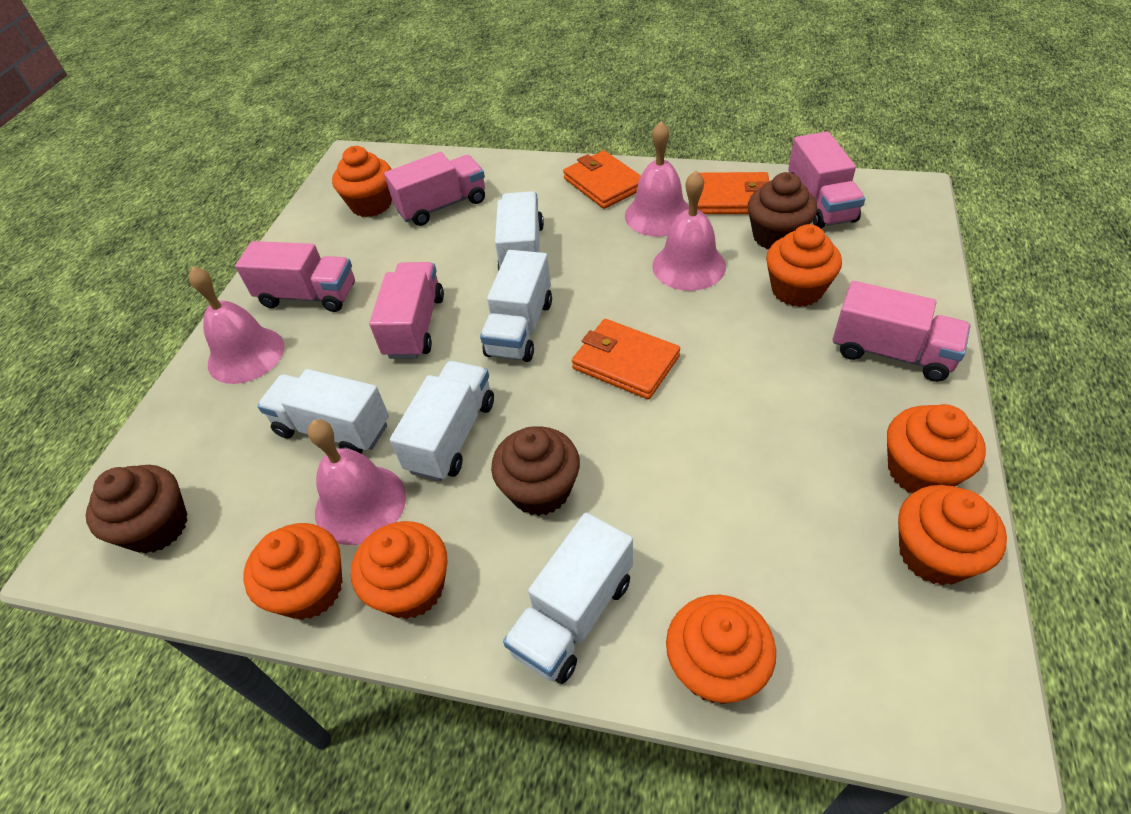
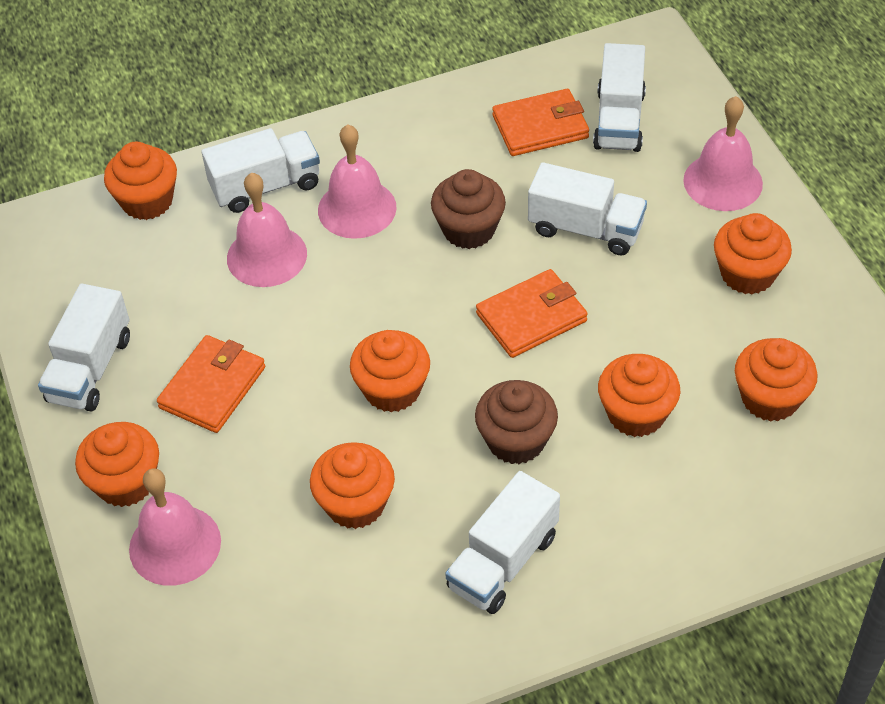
brown cupcake: [86,465,188,553] [491,426,580,516] [748,172,817,249] = 3 -> [431,169,506,249] [475,380,558,464] = 2
pink truck: [235,241,355,312] [369,262,444,359] [384,152,485,226] [788,131,865,228] [833,281,971,382] = 5 -> none = 0

